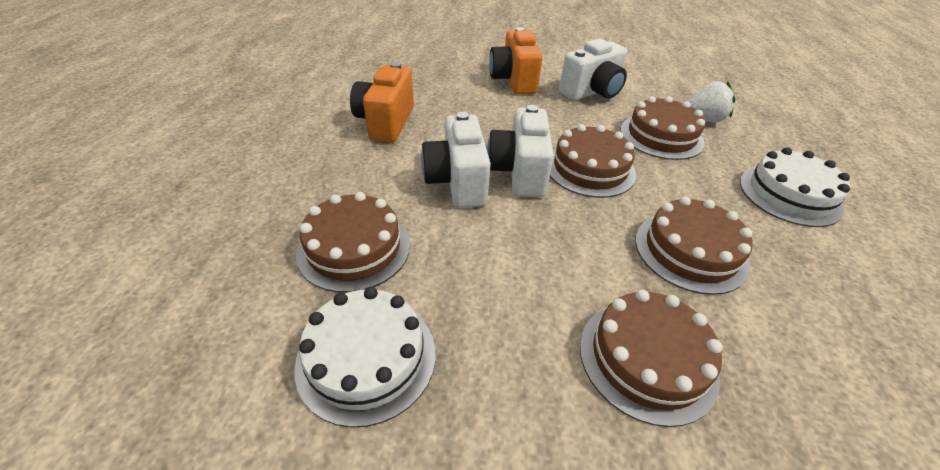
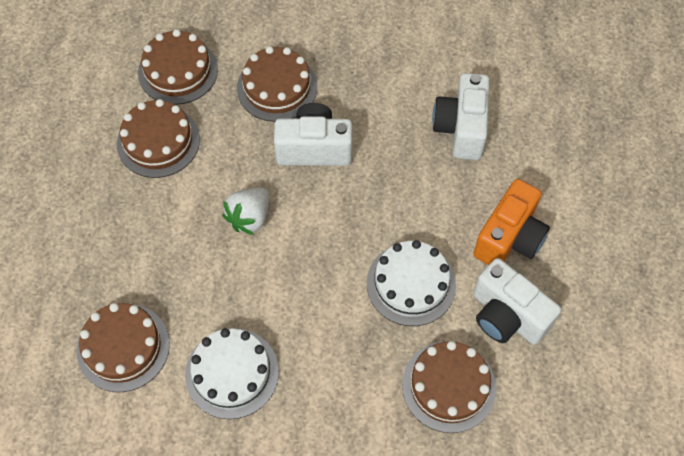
orange camera: [350,62,414,142] [489,27,543,94] = 2 -> [473,179,550,265] = 1

